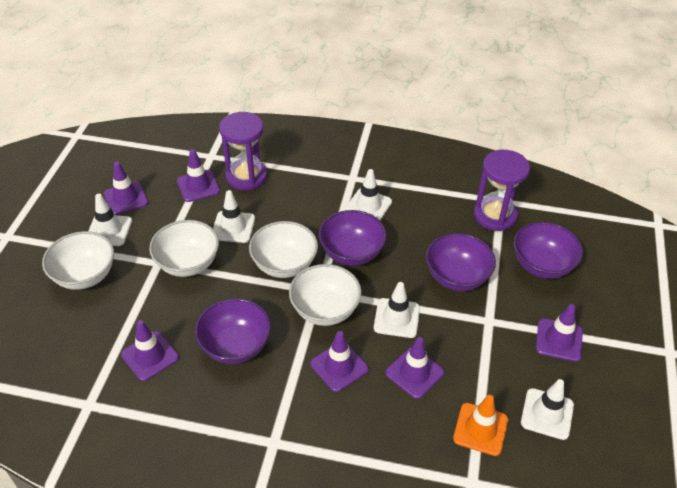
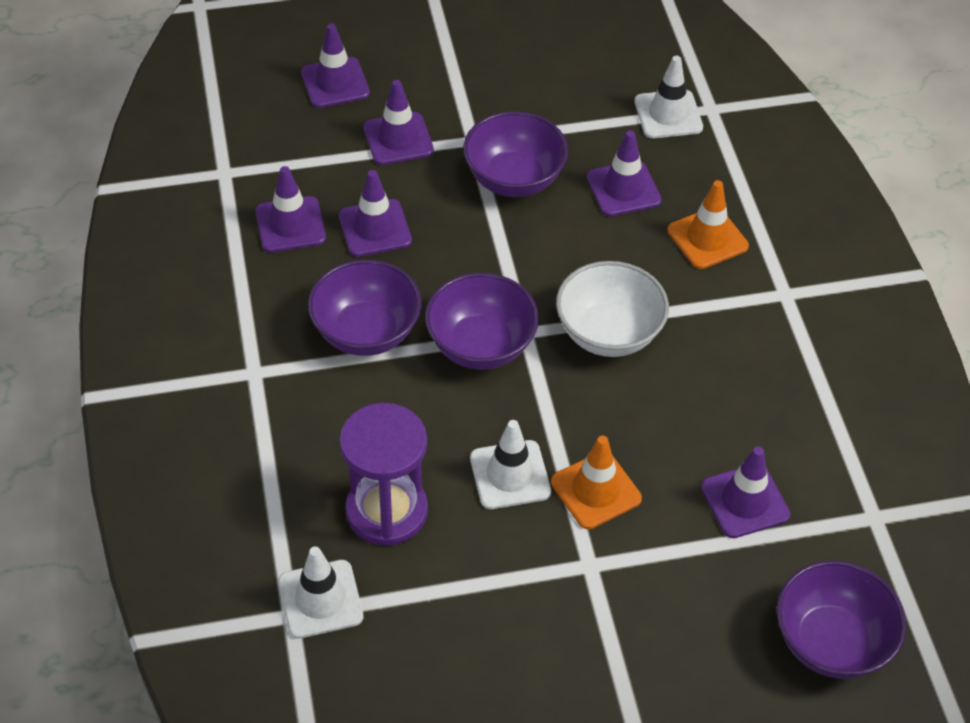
orange traffic cone: [453,395,508,456] = 1 -> [551,436,642,529] [667,180,749,269] = 2
purple hourglass: [219,112,267,190] [474,150,530,231] = 2 -> [339,403,428,546] = 1
white bowl: [42,231,114,290] [149,220,219,277] [249,221,318,278] [289,264,362,326] = 4 -> [556,261,669,357] = 1
white traffic cone: [88,194,132,246] [213,190,255,243] [345,169,392,220] [374,282,420,338] [521,379,574,440] = 5 -> [278,546,363,639] [470,420,551,509] [635,56,703,138] = 3

